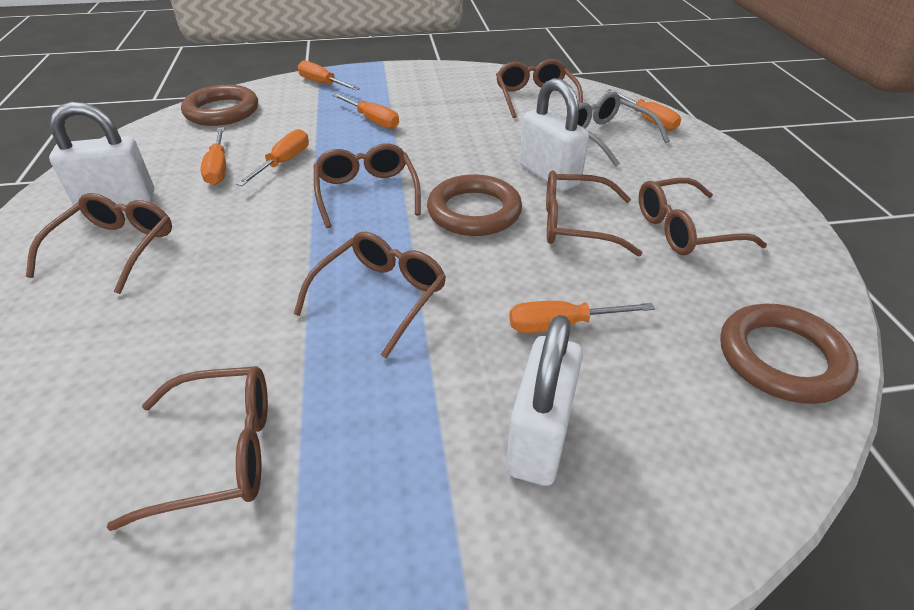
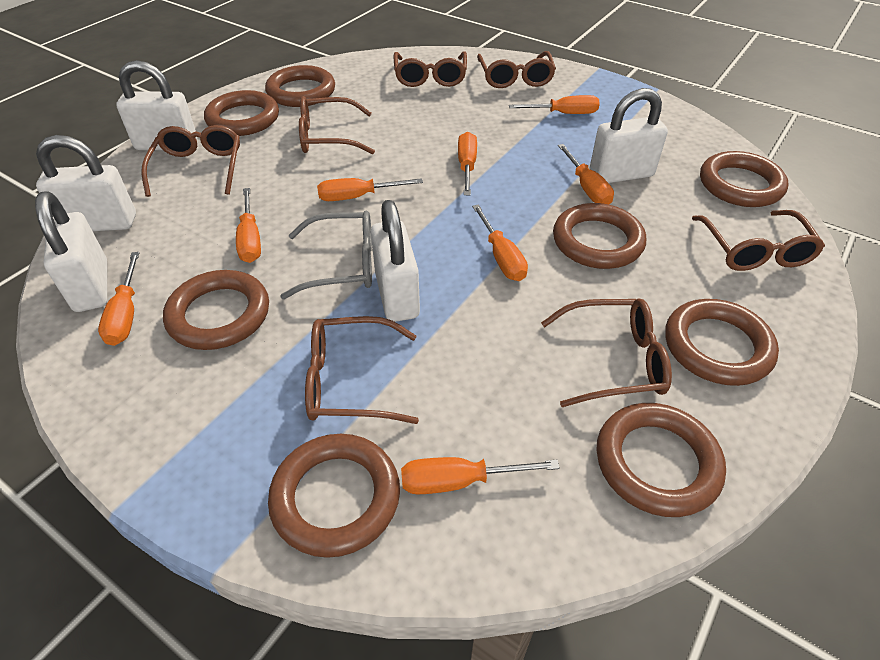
brown ring: [181,85,258,126] [427,174,522,236] [720,304,858,404] = 3 -> [163,270,269,350] [204,90,279,136] [265,65,335,107] [268,434,400,558] [553,203,646,269] [596,403,726,517] [665,299,779,386] [700,151,788,207] = 8
orange screwdriver: [200,127,226,185] [236,129,309,186] [298,60,360,91] [332,93,399,129] [509,301,655,333] [607,89,681,131] = 6 -> [98,252,140,346] [236,188,261,263] [317,178,423,201] [401,457,560,494] [458,132,477,195] [472,204,528,281] [509,95,600,114] [558,144,614,205] = 8
white padlock: [49,102,154,211] [506,315,583,486] [520,78,589,191] = 3 -> [35,192,107,312] [36,135,136,231] [116,60,197,150] [371,200,420,322] [590,88,668,183] = 5

